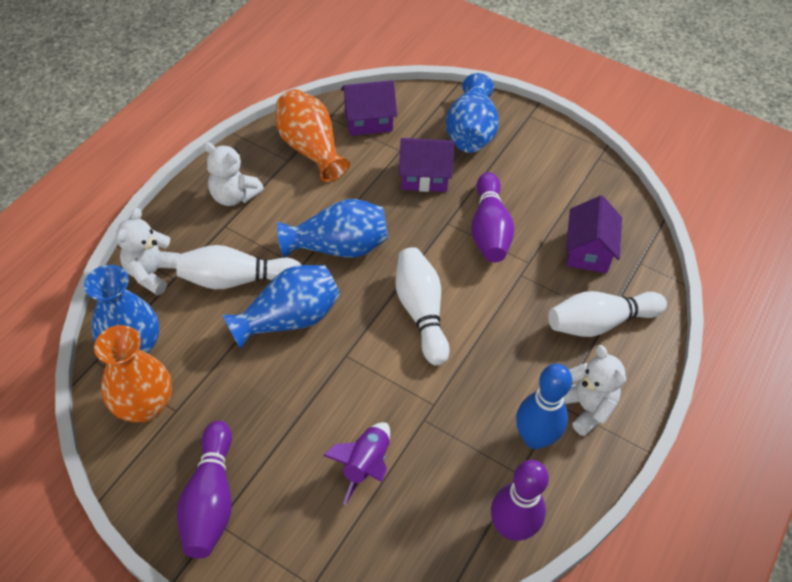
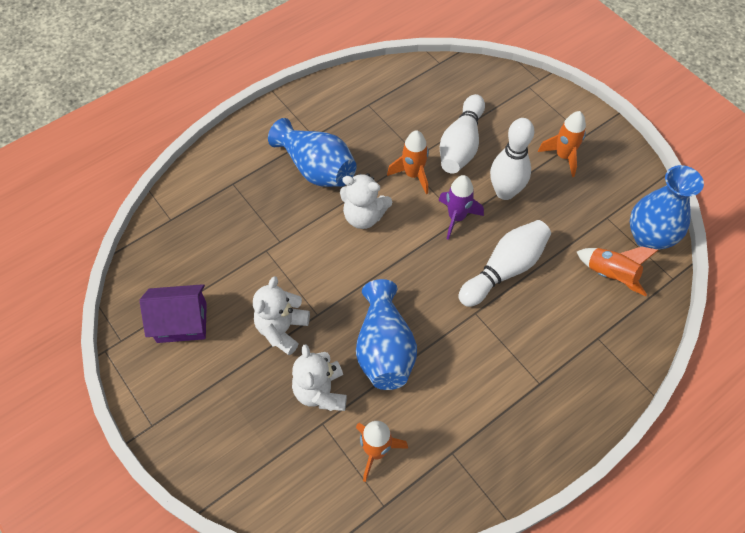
blue bowling pin: [516,364,572,449] = 1 -> none = 0
blue vase: [84,265,159,354] [223,265,340,349] [277,199,388,258] [446,73,499,153] = 4 -> [268,118,357,187] [356,279,417,390] [630,165,704,250] = 3
orange rocket: none = 0 -> [356,421,408,482] [387,130,429,194] [538,111,586,177] [577,247,658,296] = 4
orange vase: [94,325,172,422] [276,89,350,182] = 2 -> none = 0
purple bowling pin: [177,421,232,558] [471,172,514,263] [491,460,549,541] = 3 -> none = 0
purple house: [341,80,397,136] [399,138,454,192] [566,195,622,273] = 3 -> [139,284,207,343] = 1

